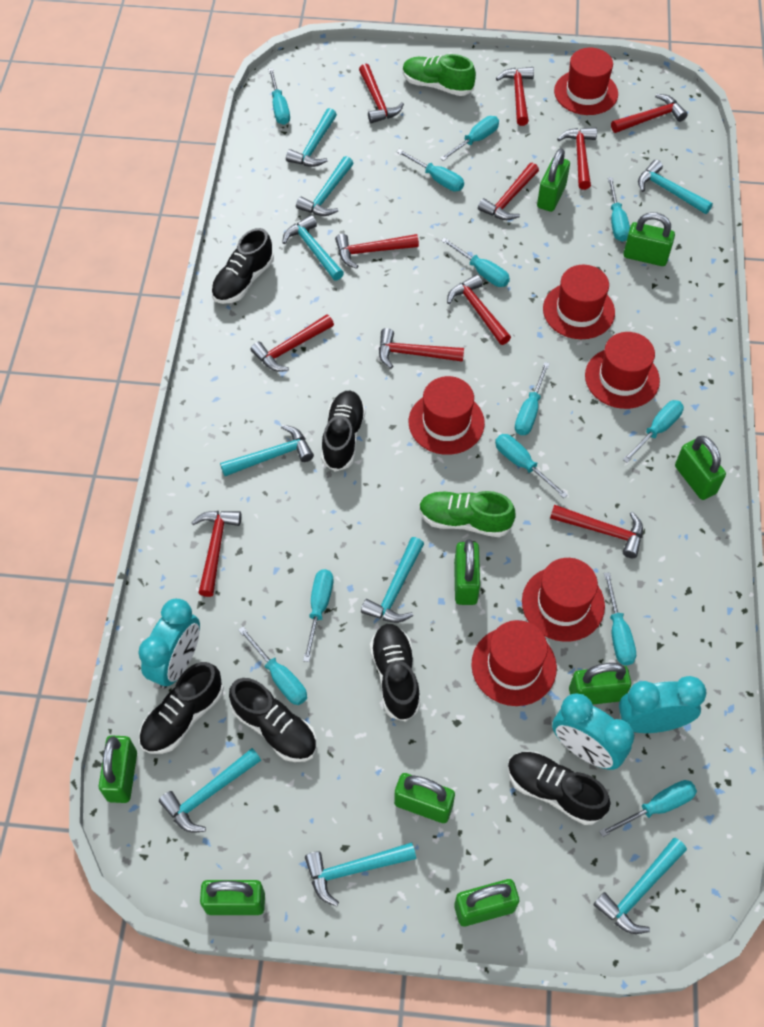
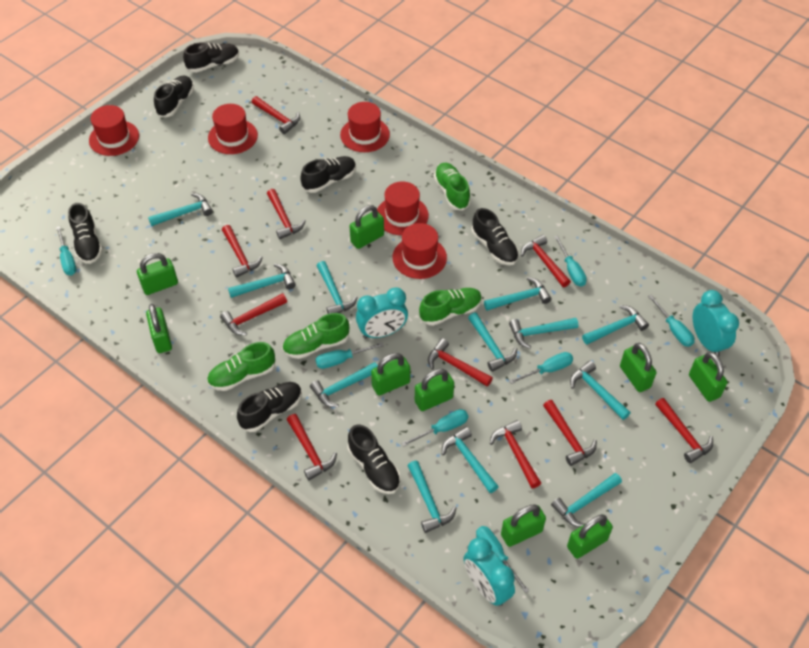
black shoe: [139,662,224,754] [211,228,274,304] [229,678,317,762] [321,390,366,472] [370,624,421,722] [507,751,610,825] = 6 -> [68,203,103,264] [154,76,194,118] [183,42,239,73] [237,382,302,432] [300,156,356,193] [347,425,401,494] [472,208,519,265] = 7
green shoe: [403,54,476,96] [419,491,516,537] = 2 -> [207,342,275,391] [282,313,349,359] [419,288,482,326] [434,163,471,211] = 4
red hammer: [191,511,241,597] [251,314,334,371] [335,234,419,269] [359,64,404,123] [379,328,464,369] [447,275,511,345] [478,163,539,220] [496,67,534,126] [550,505,643,558] [557,127,597,190] [611,94,688,133] = 11 -> [220,293,287,335] [222,225,263,278] [252,96,300,134] [267,189,306,239] [287,414,337,480] [428,338,493,387] [490,420,541,488] [521,235,571,287] [543,400,597,466] [655,398,713,463] = 10
red hat: [409,376,485,455] [471,620,557,706] [522,558,605,642] [543,265,615,339] [554,48,618,115] [585,332,660,409] = 6 -> [89,105,139,156] [208,104,258,154] [340,102,390,152] [377,181,429,236] [392,223,447,279] = 5
turquoise hammer: [159,748,261,832] [220,425,314,476] [282,215,344,280] [286,108,337,167] [296,156,353,216] [305,842,416,907] [361,537,424,623] [593,838,687,934] [638,160,713,214] = 9 -> [148,193,213,226] [228,263,296,298] [310,362,378,407] [317,261,358,314] [408,461,457,533] [442,427,499,493] [468,313,517,372] [484,277,551,311] [509,318,579,349] [551,473,622,527] [570,361,631,420] [582,305,649,345] = 12
turquoise screwdriver: [238,627,307,705] [268,68,290,125] [303,569,333,662] [397,149,464,191] [440,116,499,161] [441,237,510,287] [495,434,568,498] [515,362,550,435] [599,780,697,837] [604,572,636,665] [608,177,630,242] [622,400,684,463] = 12 -> [56,226,76,275] [315,342,384,369] [401,409,468,447] [476,526,530,593] [509,352,573,384] [554,236,587,287] [648,295,695,347] = 7

